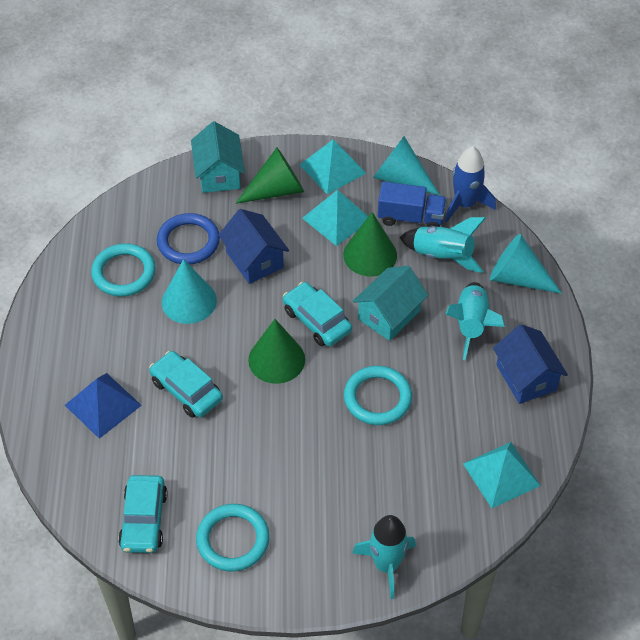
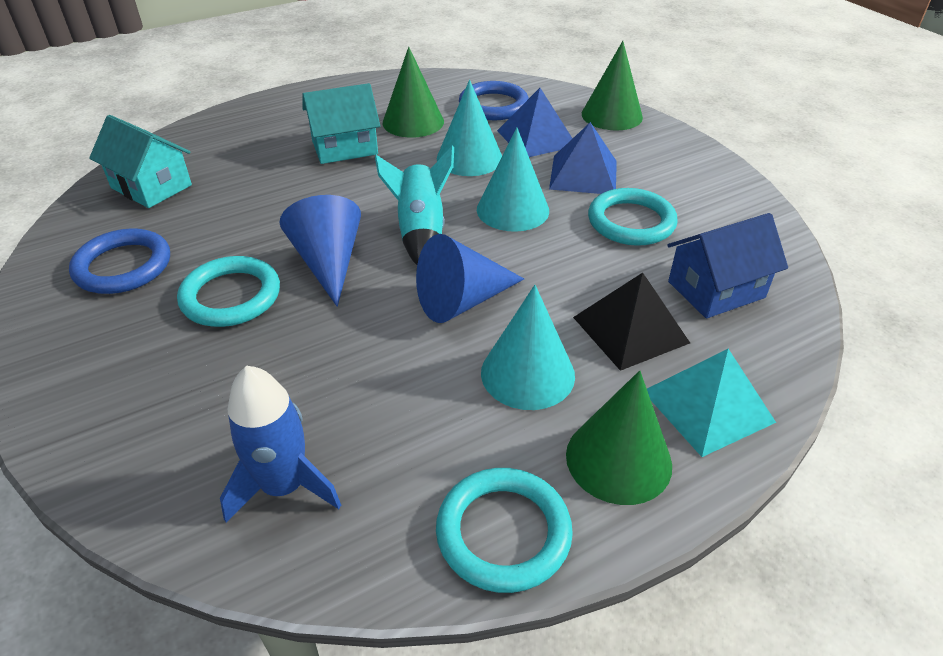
black pyramid: none = 0 -> [573,273,690,371] = 1
blue cone: none = 0 -> [279,195,361,307] [416,234,524,323] = 2
blue house: [218,209,289,284] [493,324,568,404] = 2 -> [667,213,788,318] = 1
blue pyramid: [65,373,142,439] = 1 -> [497,88,573,157] [549,122,617,194] = 2
blue ring: [157,213,220,265] = 1 -> [69,228,170,294] [459,81,529,120] = 2
blue truck: [378,182,447,227] = 1 -> none = 0
turquoise car: [118,475,168,553] [149,351,223,418] [283,282,352,346] = 3 -> none = 0
turquoise pyramid: [300,140,366,194] [302,190,369,246] [463,442,541,508] = 3 -> [647,349,776,457] = 1
turquoise rocket: [352,515,416,599] [399,217,486,273] [445,282,505,360] = 3 -> [375,146,454,265] = 1

